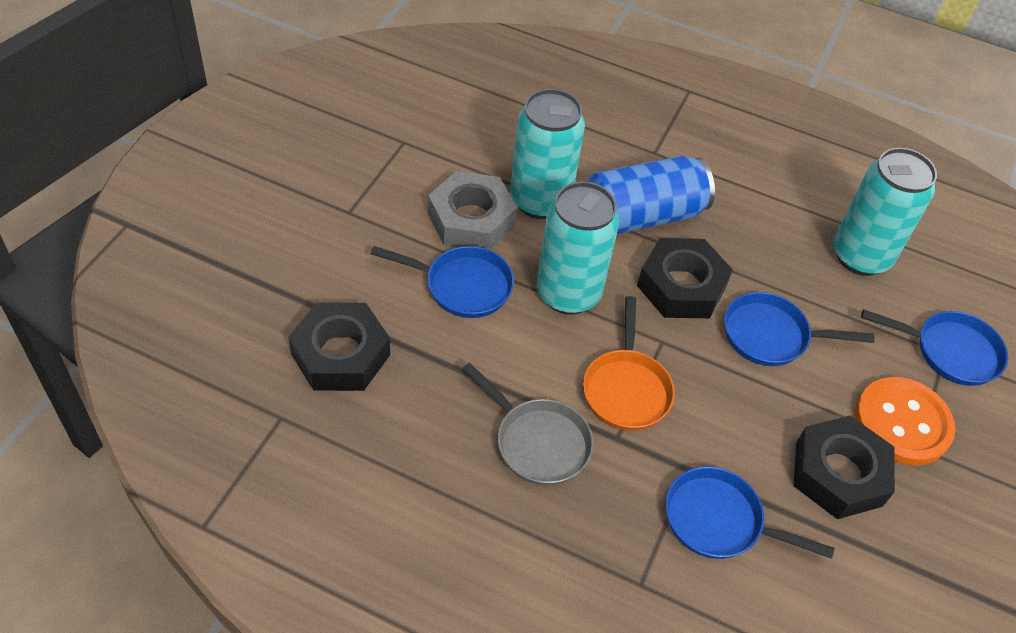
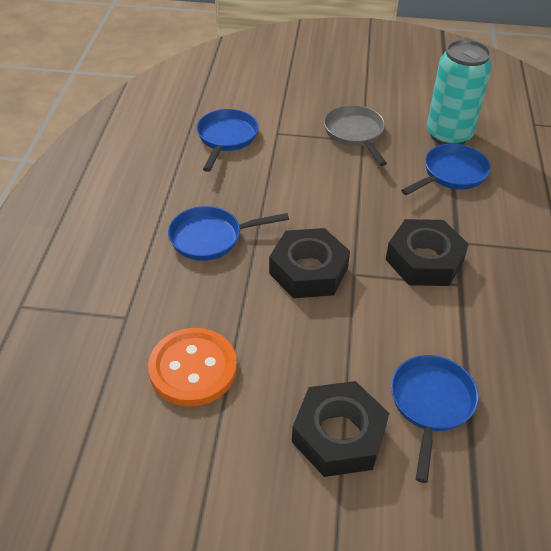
blue can: [586,156,715,234] = 1 -> none = 0
grey nut: [428,171,517,250] = 1 -> none = 0
orange pan: [583,296,675,431] = 1 -> none = 0
turquoise can: [510,89,585,219] [537,181,619,315] [833,148,937,276] = 3 -> [427,40,492,145] = 1

